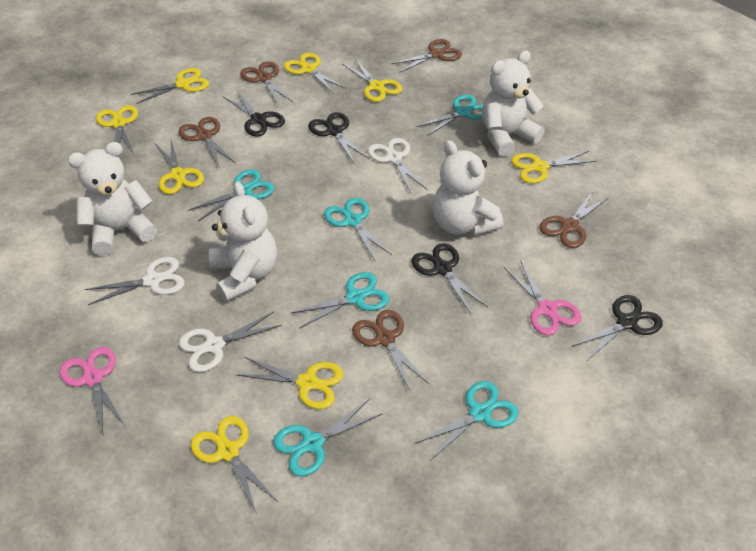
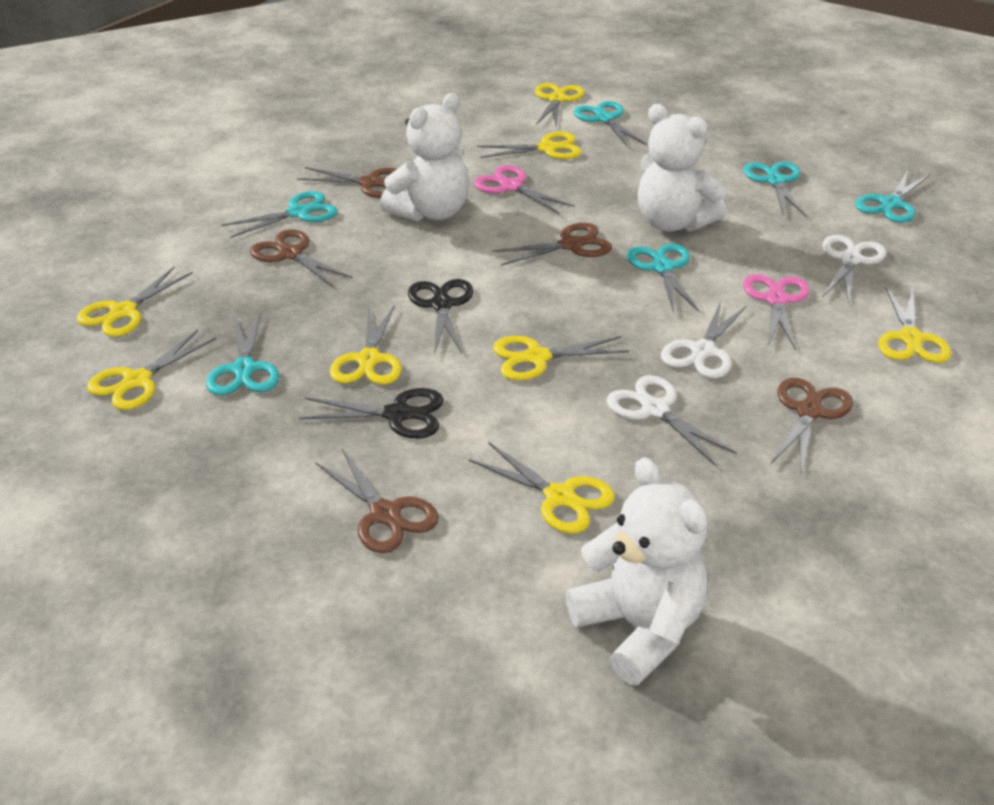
black scissors: [224,91,285,136] [308,112,369,163] [411,243,488,314] [571,295,663,362] = 4 -> [299,388,444,438] [408,279,473,354] = 2
white teddy bear: [68,142,157,256] [209,181,277,302] [433,140,503,236] [482,50,544,157] = 4 -> [380,93,469,222] [566,457,708,685] [638,104,726,232] = 3

